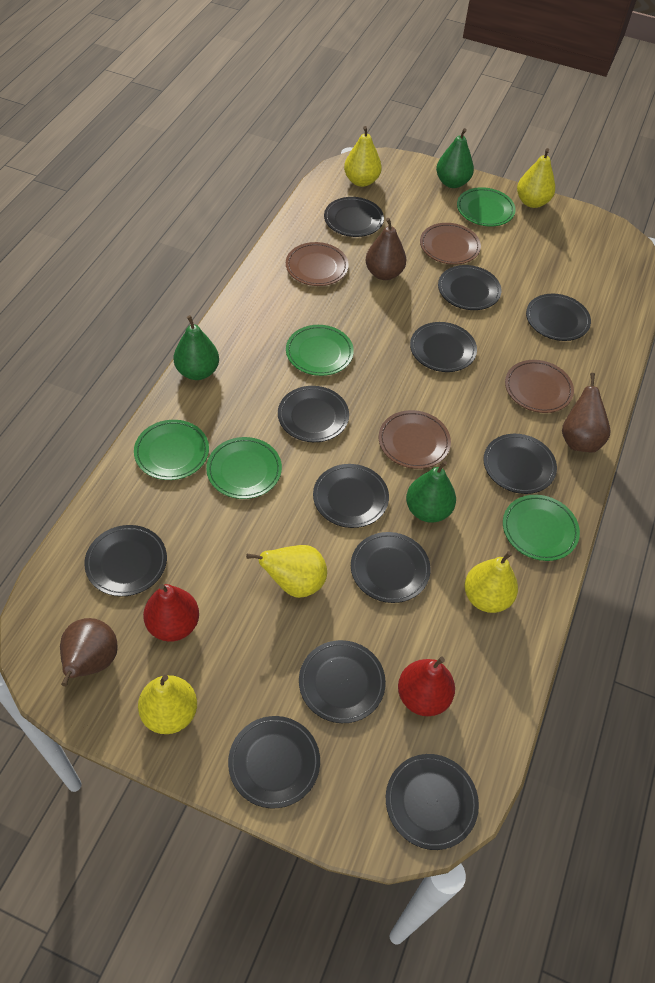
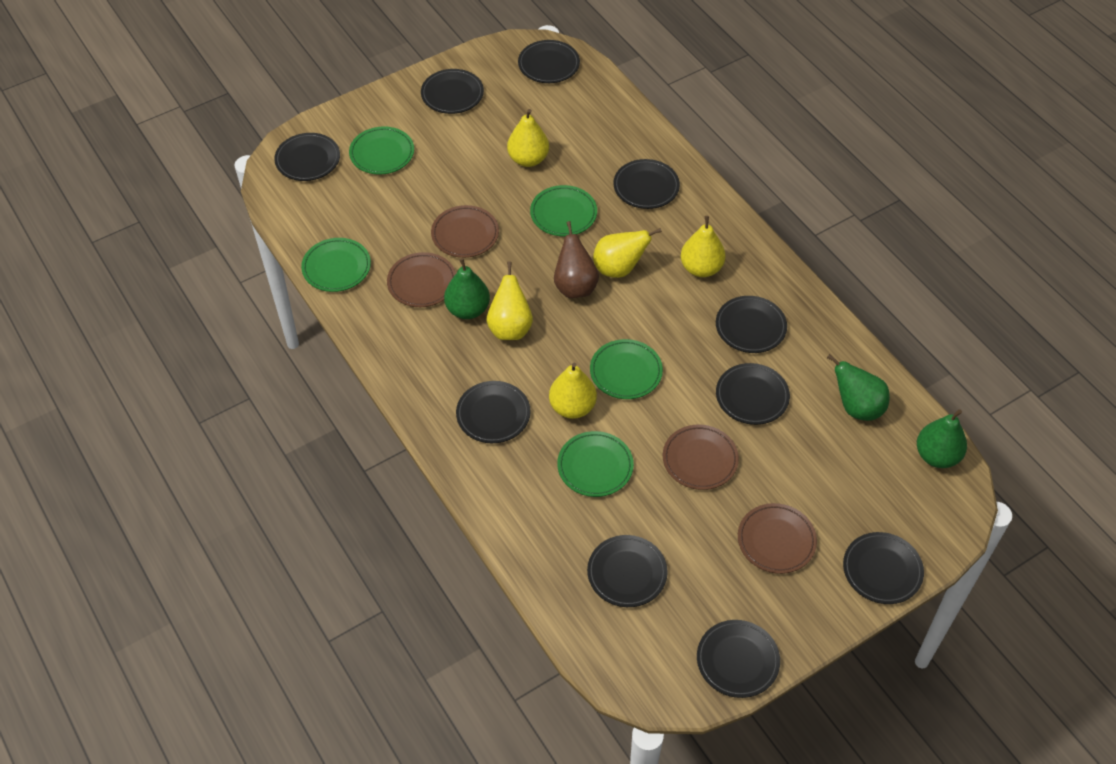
black plate: [84,525,167,596] [228,716,320,808] [278,386,349,442] [299,640,386,723] [313,464,389,528] [324,197,384,237] [351,532,431,603] [386,754,479,850] [410,322,477,372] [438,265,501,310] [483,434,557,494] [526,294,591,341] = 12 -> [274,133,340,181] [421,69,484,114] [456,381,531,443] [518,40,580,83] [587,535,668,607] [613,159,680,209] [697,620,780,698] [716,296,787,353] [716,363,790,425] [843,532,924,604] = 10
brown pear: [60,618,118,686] [365,218,406,280] [562,373,611,453] = 3 -> [554,221,599,298] = 1
red pear: [143,584,199,642] [398,657,455,716] = 2 -> none = 0

